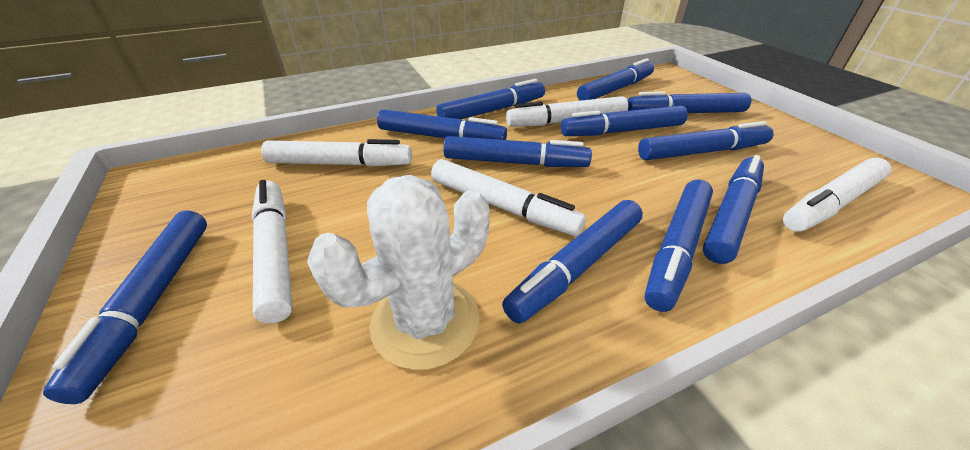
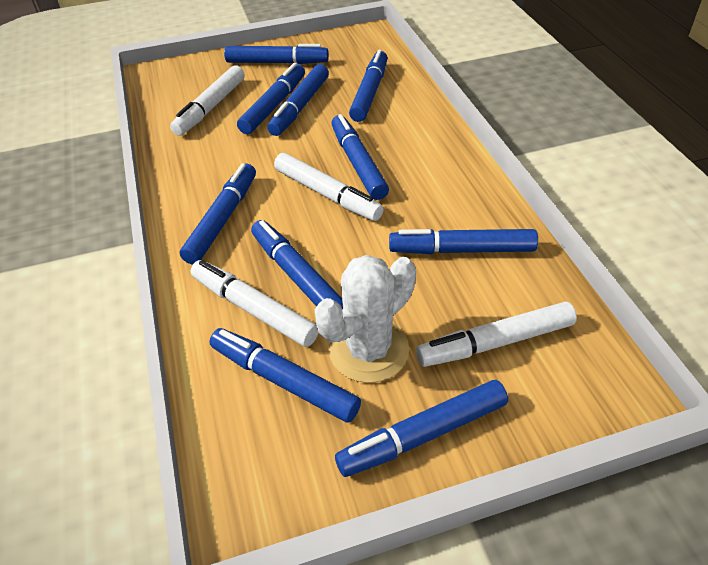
blue marker: [43,210,207,404] [377,109,507,140] [436,79,545,119] [443,136,592,167] [502,200,643,324] [561,105,688,136] [577,58,654,101] [628,91,751,113] [638,121,774,160] [644,179,713,312] [703,155,764,264] = 11 -> [180,163,256,265] [209,328,361,422] [224,44,329,64] [237,63,305,134] [251,220,343,309] [267,64,329,136] [331,114,389,200] [335,380,508,477] [349,50,388,122] [389,229,538,254] = 10
white marker: [252,180,293,324] [261,139,412,167] [431,159,586,236] [506,96,628,127] [783,158,891,232] = 5 -> [170,65,245,136] [191,260,319,347] [274,153,384,221] [416,301,577,367] = 4

